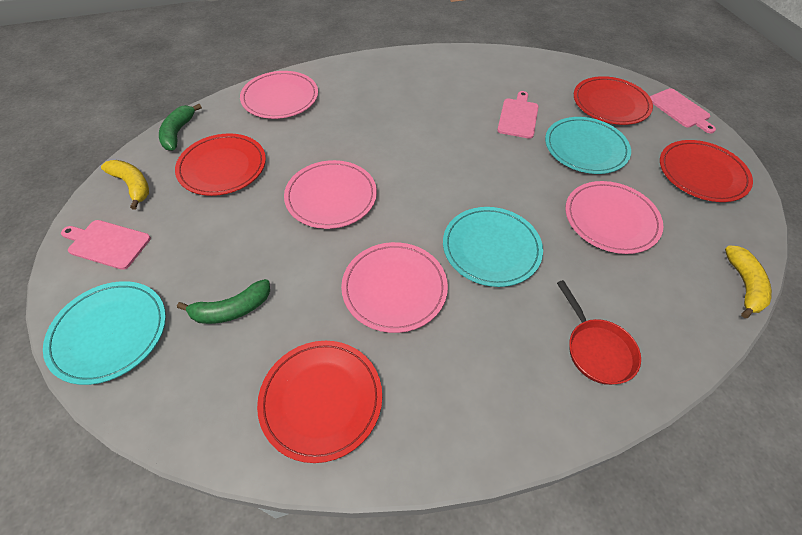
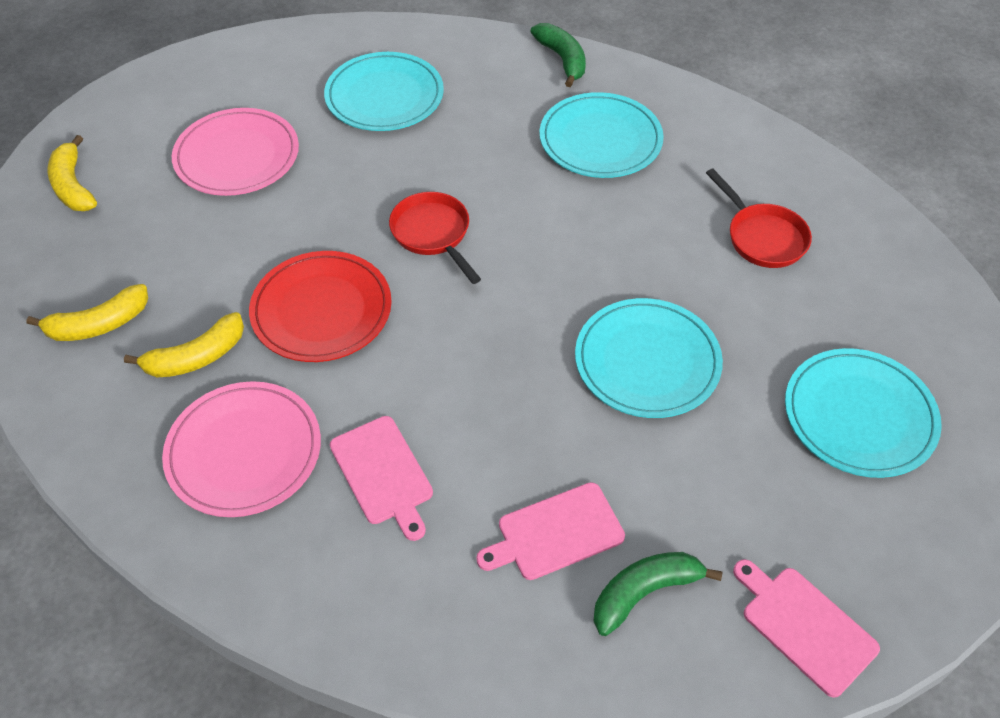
pink plate: [240,71,318,119] [284,160,377,229] [341,242,448,333] [565,181,663,254] = 4 -> [162,381,321,517] [172,108,299,196] = 2
red pan: [557,280,641,385] = 1 -> [389,192,481,284] [706,169,812,268] = 2
red plate: [175,133,266,196] [257,341,382,463] [574,76,653,125] [660,140,753,202] = 4 -> [249,251,392,362] = 1
turquoise plate: [43,281,166,385] [443,207,543,287] [545,117,631,174] = 3 -> [324,52,444,131] [539,92,664,178] [575,298,723,418] [785,348,942,478] = 4
yellow banana: [101,160,149,209] [725,245,772,318] = 2 -> [26,284,148,341] [48,135,97,211] [124,312,244,378] = 3

